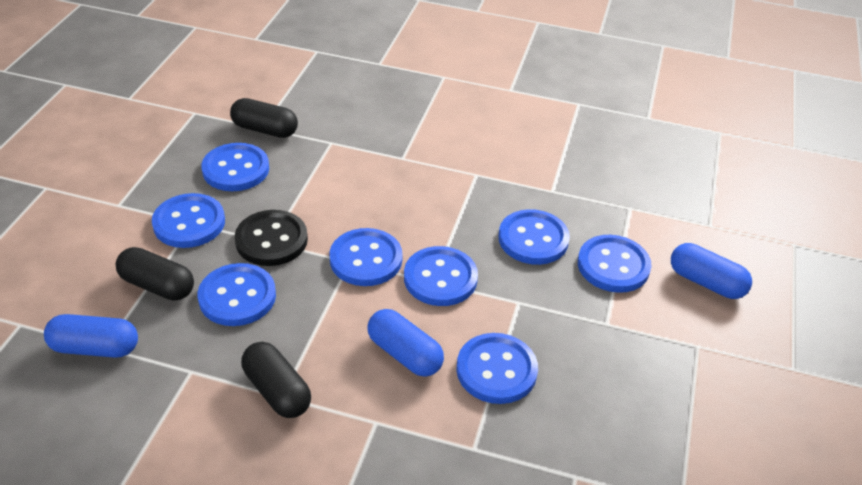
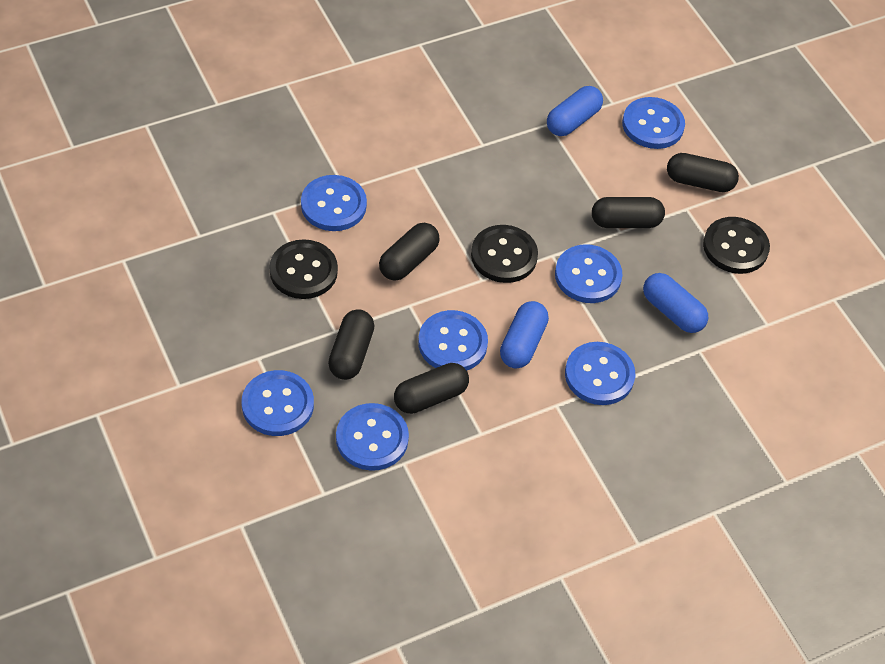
black button: [235,210,308,266] = 1 -> [269,239,338,299] [471,225,538,283] [703,217,770,274] = 3
black capsule: [116,247,194,300] [230,98,298,138] [241,342,311,418] = 3 -> [328,309,374,380] [379,223,440,281] [394,363,469,414] [592,197,665,228] [667,153,739,192] = 5
blue button: [152,193,225,248] [198,263,276,326] [201,143,269,191] [329,228,403,286] [404,246,478,306] [456,333,538,404] [498,209,570,265] [578,235,652,293] = 8 -> [241,370,314,436] [301,175,367,231] [336,403,409,471] [418,310,488,371] [555,244,623,303] [565,342,635,405] [622,97,685,149] = 7

